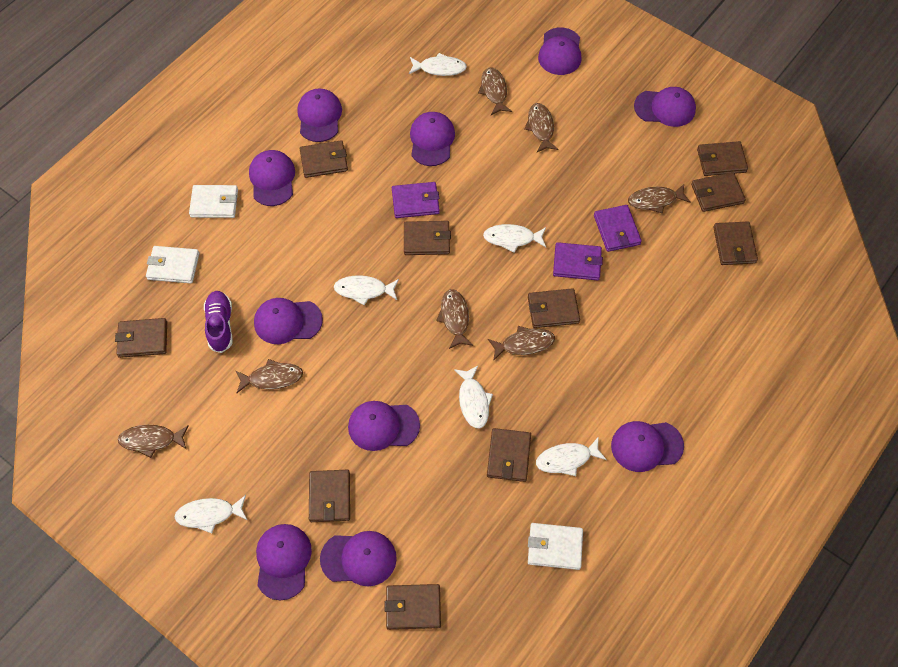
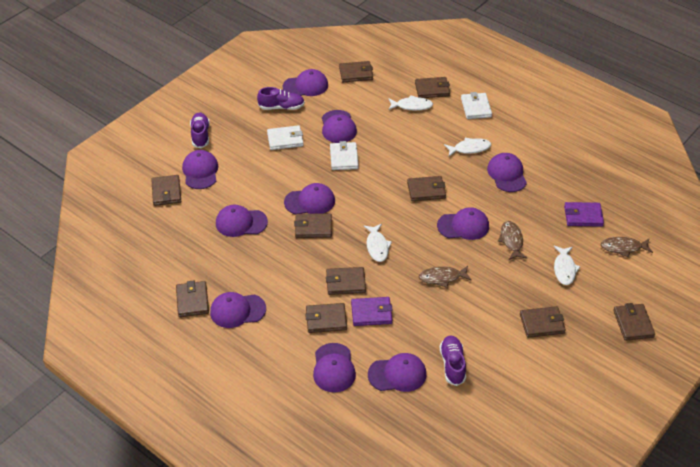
brown fish: [118,425,189,458] [236,359,303,393] [436,289,473,349] [478,67,512,115] [488,326,555,361] [524,103,559,152] [628,184,691,213] = 7 -> [419,266,472,288] [498,221,527,260] [601,237,653,257] = 3
purple shoe: [204,291,232,353] = 1 -> [190,112,210,148] [257,87,305,110] [440,335,466,386] = 3
purple wallet: [392,182,440,218] [553,242,603,280] [594,205,642,252] = 3 -> [351,297,393,326] [564,202,604,227] = 2
white fish: [175,495,247,533] [334,275,399,305] [409,53,467,76] [454,366,493,429] [483,224,546,253] [536,436,607,476] = 6 -> [364,224,392,262] [388,95,433,111] [444,138,491,156] [554,246,581,285] = 4

